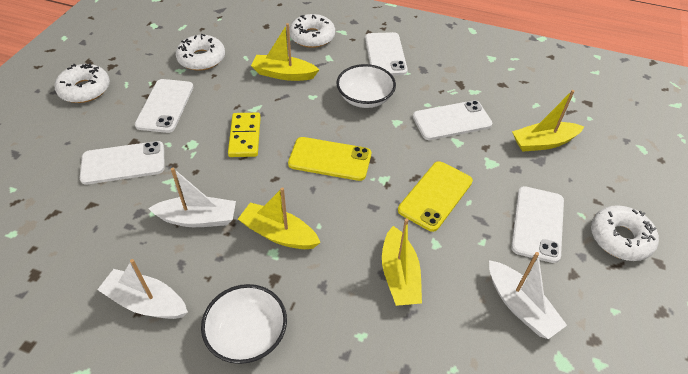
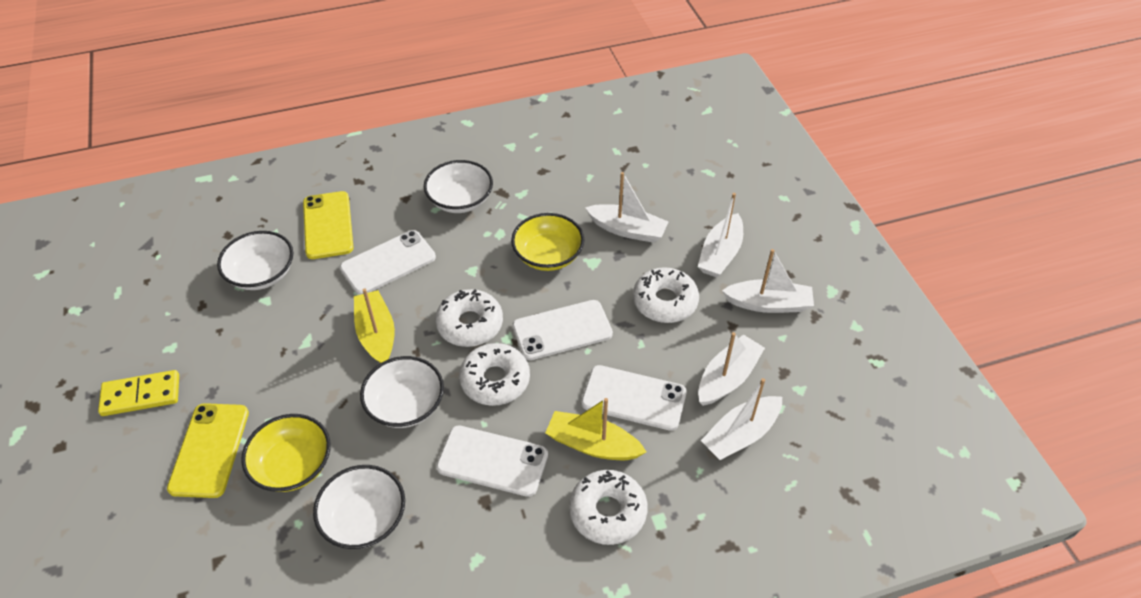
white boat: [97,259,188,319] [148,168,236,227] [489,252,567,339] = 3 -> [585,172,668,243] [698,193,743,278] [698,332,765,406] [700,378,782,460] [722,249,814,313] = 5
white bowl: [201,284,287,364] [336,64,396,108] = 2 -> [217,231,293,290] [313,465,405,549] [360,356,444,428] [424,160,493,213] = 4
white phone: [80,141,165,185] [135,79,193,133] [365,32,408,76] [413,100,492,140] [511,186,564,263] = 5 -> [340,230,436,295] [436,425,548,497] [512,300,613,360] [581,365,687,431] = 4
yellow boat: [238,187,321,249] [251,23,319,81] [382,218,422,306] [512,90,584,152] = 4 -> [354,288,395,363] [545,398,646,460] = 2
yellow bowl: none = 0 -> [241,414,331,492] [511,213,584,271] = 2

